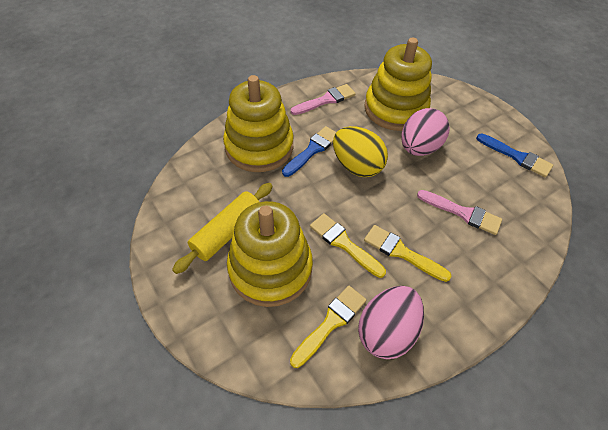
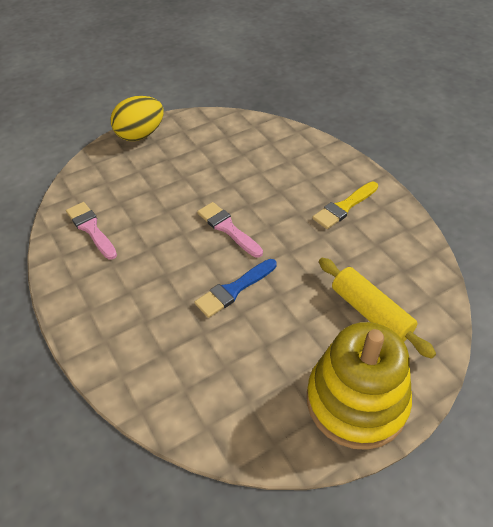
blue brush: [282,126,336,177] [476,133,553,177] = 2 -> [194,259,277,318] = 1
pink egg: [358,286,424,359] [401,108,450,156] = 2 -> none = 0
yellow brush: [290,285,367,368] [310,213,386,278] [364,225,452,282] = 3 -> [312,182,378,229] = 1
yellow stacking toy: [223,75,294,172] [227,201,313,307] [364,38,432,131] = 3 -> [307,322,412,450] = 1

